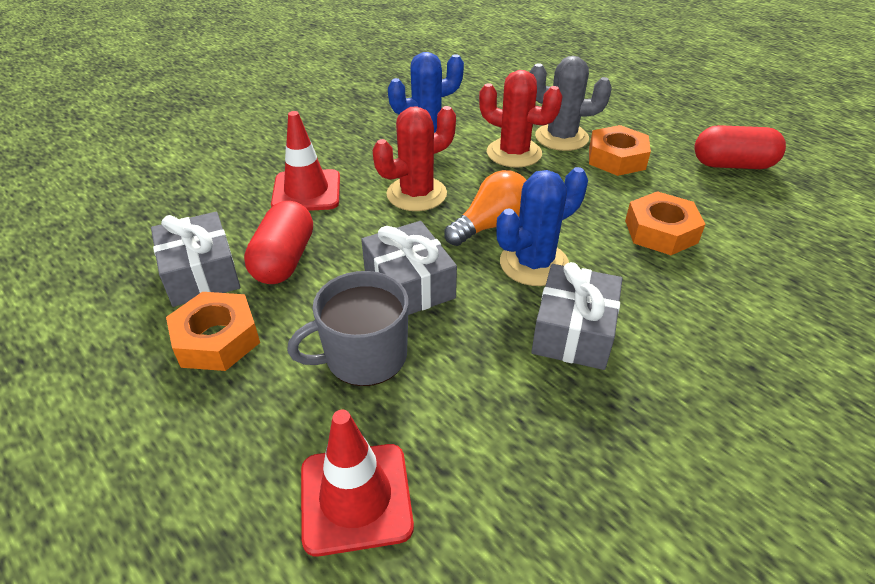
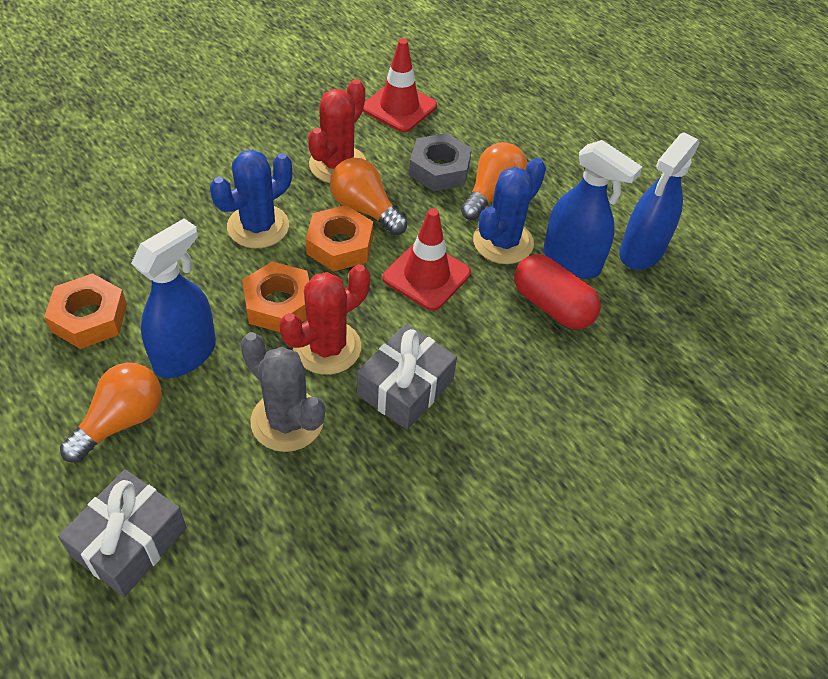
blue spray bottle: none = 0 -> [131,218,216,378] [543,140,642,279] [619,132,700,270] = 3
grey gift: [151,212,240,307] [361,221,457,315] [531,262,622,370] = 3 -> [58,469,187,597] [357,324,457,430] = 2
grey mug: [287,271,409,386] = 1 -> none = 0
grey nut: none = 0 -> [409,133,472,191] = 1
orange light bulb: [444,170,526,246] = 1 -> [60,363,162,463] [330,158,408,235] [461,142,527,220] = 3
red capsule: [244,201,313,284] [694,125,786,169] = 2 -> [514,254,601,329] = 1

